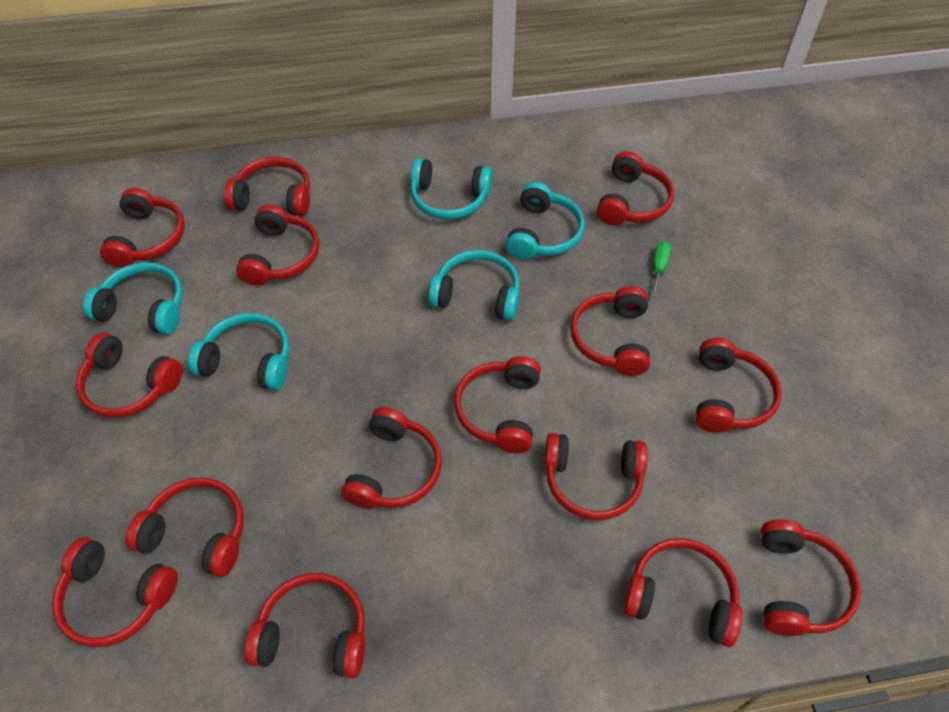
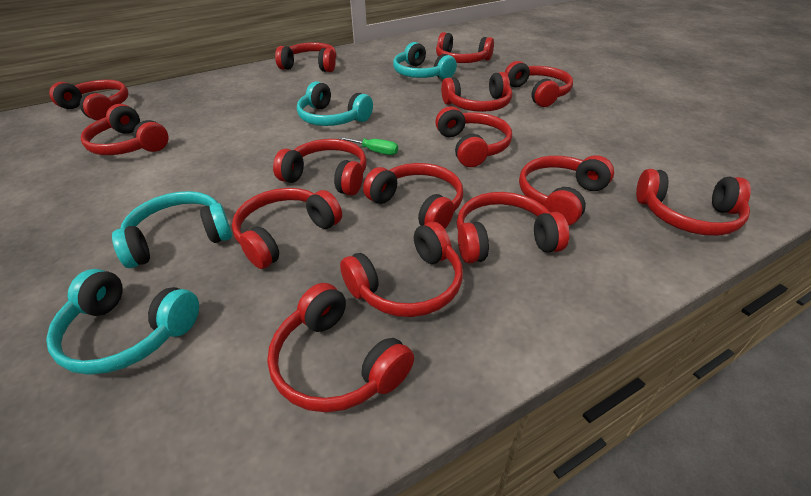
turquoise headphones: [83,262,183,335] [188,313,289,390] [410,158,492,220] [428,250,519,321] [506,182,585,260] = 5 -> [46,269,199,375] [112,191,232,268] [297,81,373,126] [393,42,457,79] = 4

